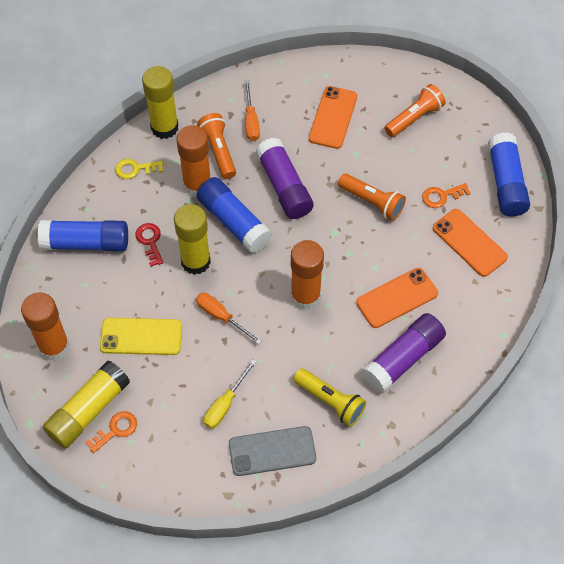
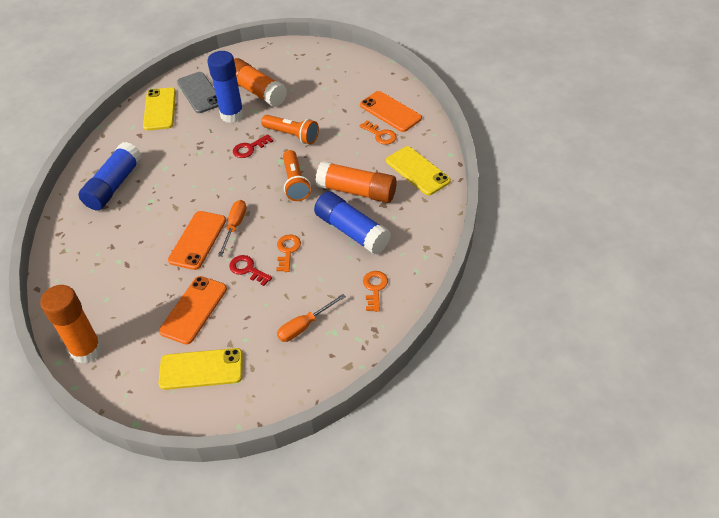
orange flashlight: [197,113,236,179] [338,174,406,221] [384,84,446,137] = 3 -> [261,115,319,144] [283,150,311,201] = 2
orange key: [86,411,137,453] [422,183,471,208] = 2 -> [276,234,301,272] [360,120,397,145] [363,271,388,312] = 3
purple glue stick: [255,138,314,219] [362,313,446,393] = 2 -> none = 0
red key: [135,223,163,267] = 1 -> [229,255,272,286] [233,134,273,158] = 2
yellow flashlight: [293,368,366,426] = 1 -> none = 0
yellow glue stick: [43,360,130,448] [142,66,179,139] [174,204,211,275] = 3 -> none = 0
yellow key: [115,159,163,179] = 1 -> none = 0
yellow phone: [100,318,182,355] = 1 -> [143,88,176,131] [159,348,243,390] [386,146,451,195] = 3
yellow screwdriver: [204,359,256,429] = 1 -> none = 0

